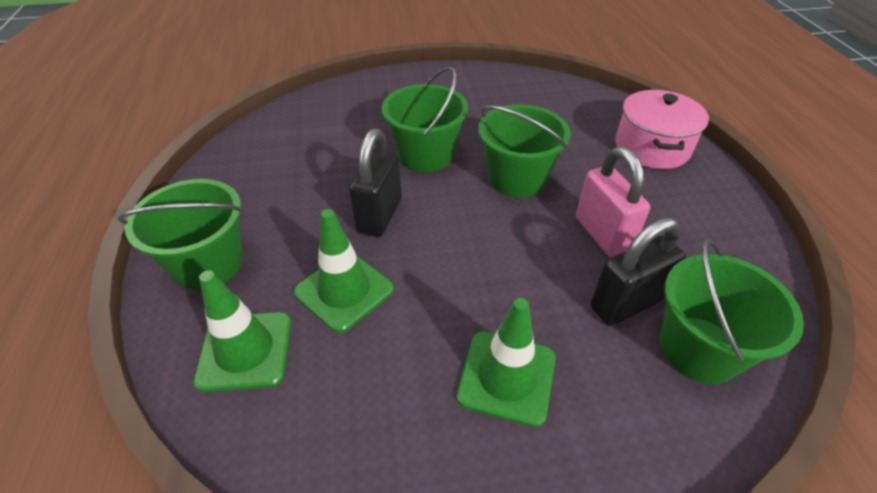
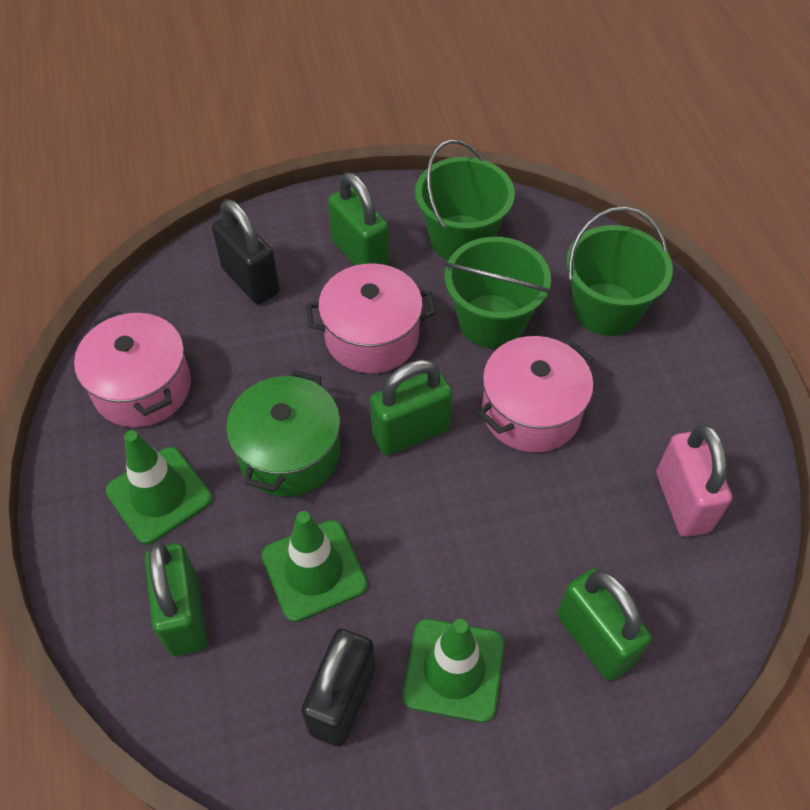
green bucket: [118,179,243,290] [382,67,468,172] [478,105,571,197] [660,238,804,384] = 4 -> [415,140,515,260] [444,237,551,348] [566,207,673,336] = 3
green padlock: none = 0 -> [145,541,207,656] [328,172,389,266] [370,360,453,455] [557,568,652,681] = 4
green pot: none = 0 -> [226,370,340,497] = 1
pink pot: [615,90,709,169] = 1 -> [74,310,191,427] [306,263,436,373] [478,336,594,453] = 3

